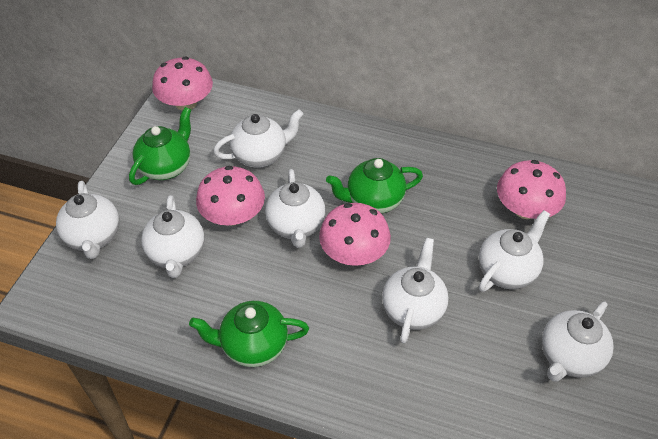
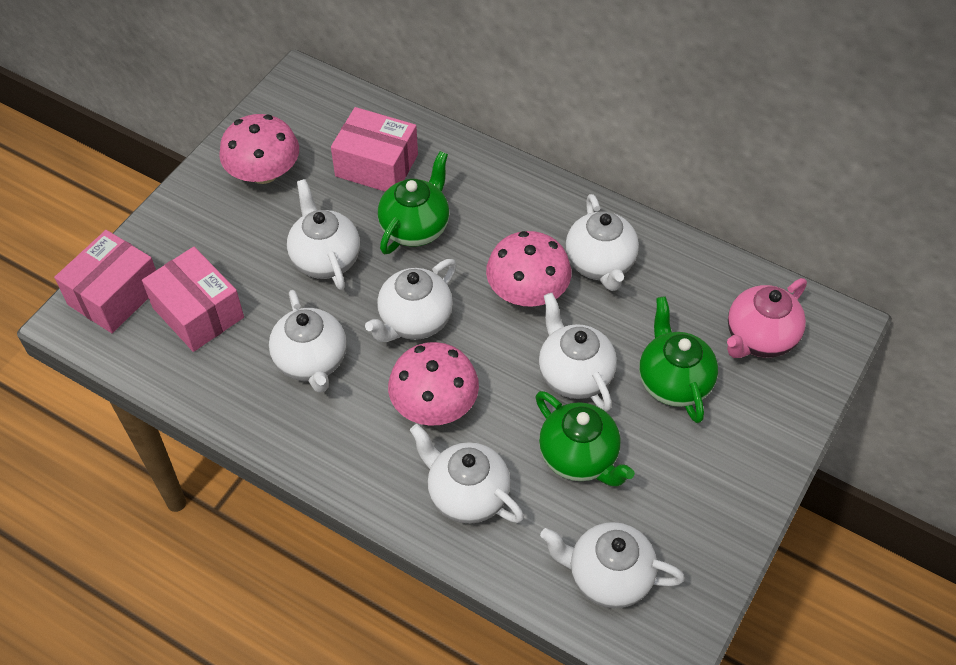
pink box: none = 0 -> [54,230,156,333] [142,247,244,352] [331,107,418,192] = 3
pink mushroom: [152,57,213,111] [196,166,265,226] [319,203,391,266] [497,160,566,219] = 4 -> [219,114,299,184] [388,342,479,426] [486,231,571,307] = 3
pink teapot: none = 0 -> [727,278,807,358] = 1

